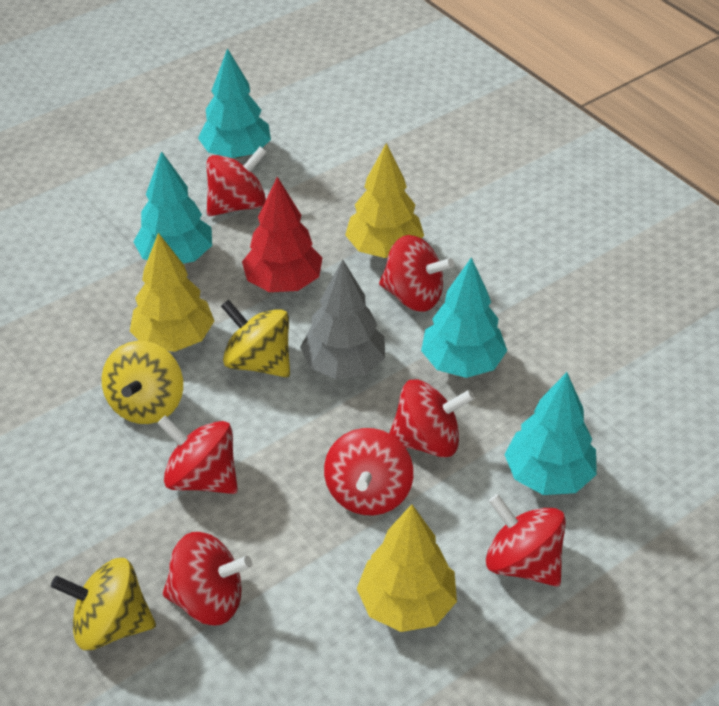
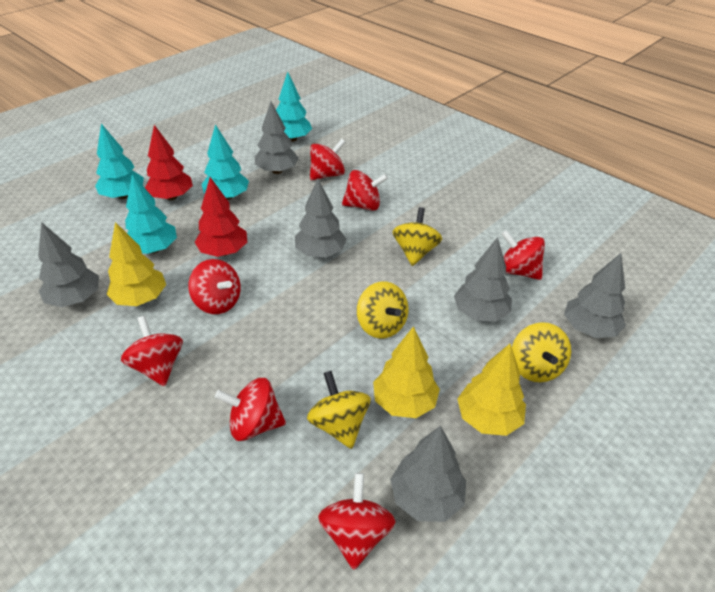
grey tree: [300,259,385,379] = 1 -> [38,222,99,307] [255,102,299,174] [295,179,347,257] [390,426,466,522] [454,237,512,322] [564,253,626,338] = 6
red tree: [242,177,322,292] = 1 -> [145,125,193,201] [194,177,247,257] = 2
yellow spinning top: [51,558,156,650] [102,341,183,424] [221,300,290,378] = 3 -> [307,371,371,449] [357,282,408,339] [393,207,442,266] [512,322,571,382] = 4

